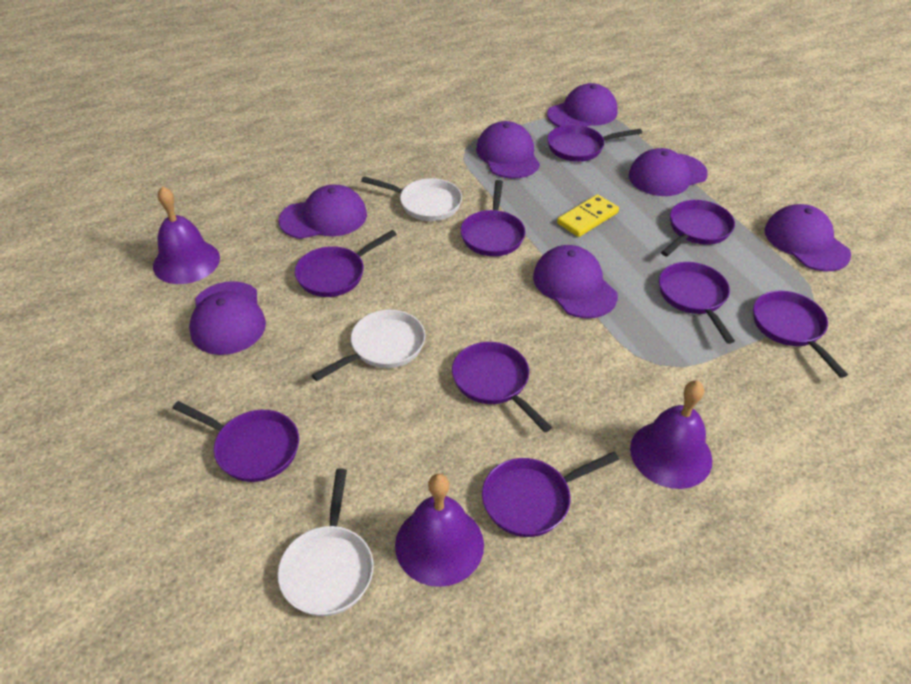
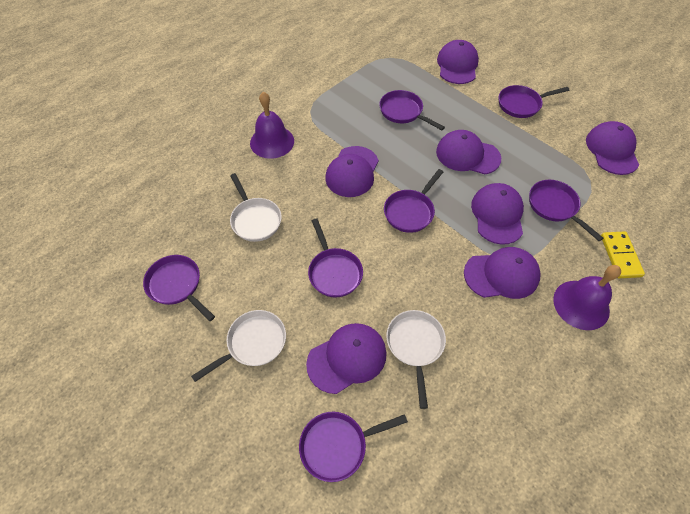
purple bell: [153,186,220,284] [395,474,484,587] [630,381,712,489] = 3 -> [250,92,294,159] [553,265,621,330] = 2
purple pan: [173,401,299,482] [295,230,397,297] [452,342,552,432] [460,180,525,256] [482,452,619,537] [547,125,642,162] [659,262,735,344] [661,200,735,257] [753,291,848,378] = 9 -> [143,255,215,321] [299,412,408,482] [308,218,363,298] [379,90,445,130] [384,169,443,233] [499,85,569,118] [529,180,603,241] = 7

